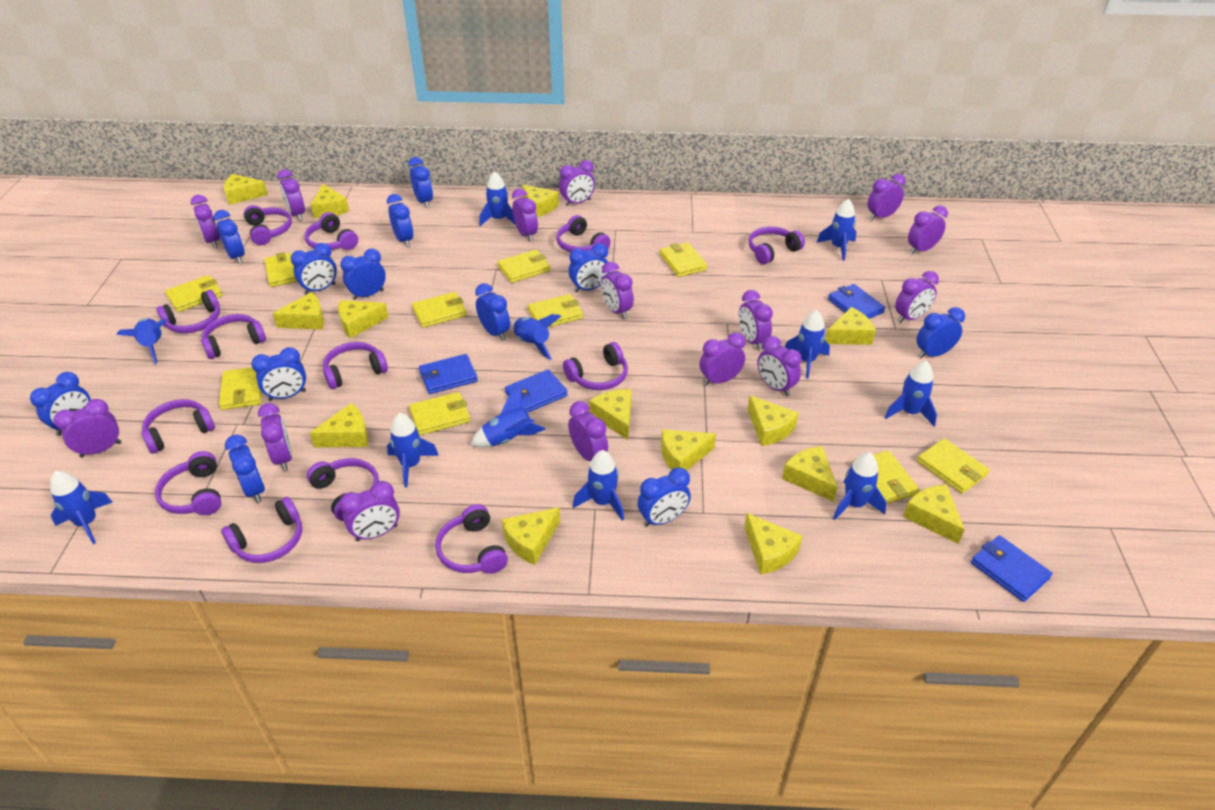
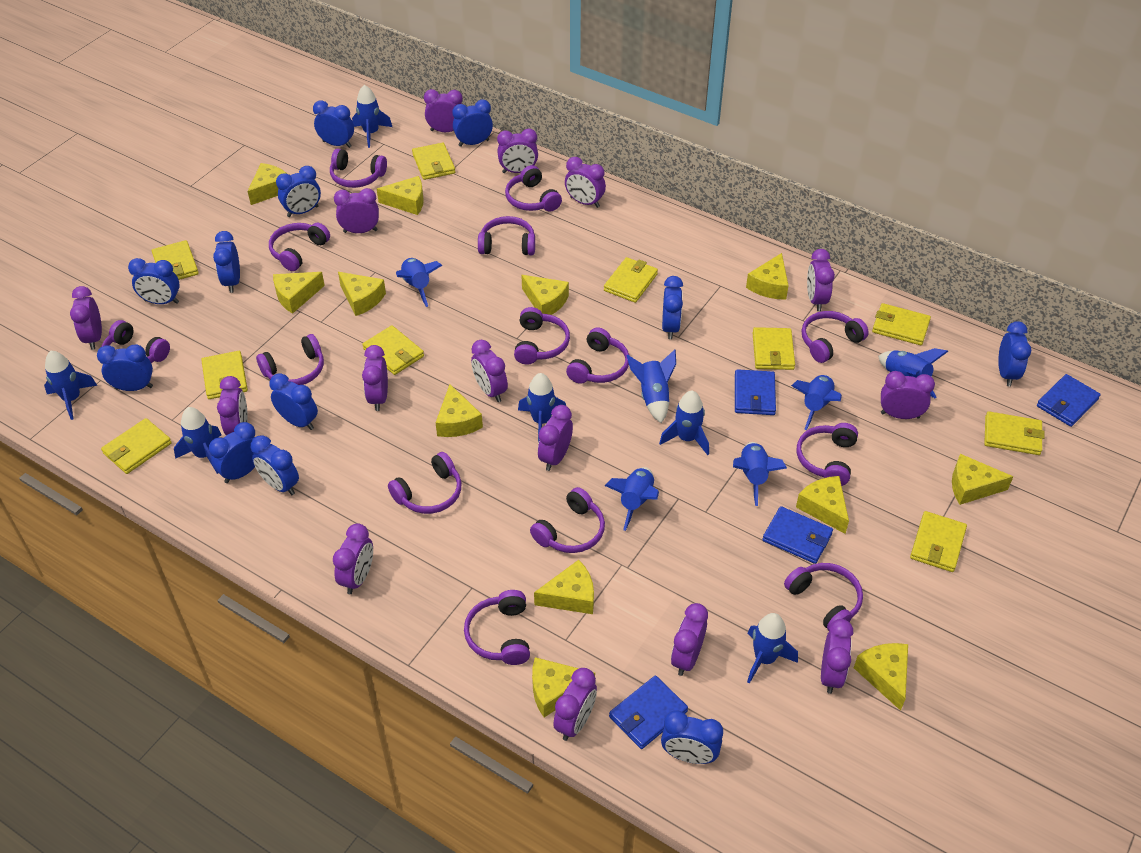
blue rocket: [50,471,112,544] [117,318,166,364] [387,413,439,487] [471,387,545,448] [479,171,516,226] [512,314,561,360] [573,450,624,521] [785,310,830,379] [816,199,856,261] [833,452,887,520] [884,361,937,426] = 11 -> [44,351,98,420] [174,407,222,474] [352,85,392,148] [396,258,443,307] [518,373,566,443] [605,467,659,531] [627,349,676,423] [659,391,709,455] [733,442,787,506] [747,613,798,683] [791,375,842,430] [878,348,948,398] = 12
purple headphones: [141,399,215,454] [155,451,221,515] [156,290,220,333] [201,314,266,359] [221,497,302,563] [244,205,292,245] [304,212,358,250] [307,458,379,521] [323,342,388,389] [435,504,508,574] [556,215,610,252] [563,342,628,390] [749,227,805,264] = 13 -> [101,320,170,363] [256,334,324,385] [269,223,330,271] [330,149,387,188] [388,452,462,514] [464,590,530,665] [478,216,535,255] [505,165,562,212] [514,307,570,365] [530,487,605,553] [566,328,629,384] [784,563,863,631] [797,423,858,486] [802,311,869,363] = 14
yellow cheese: [224,174,268,205] [272,292,324,330] [310,403,368,447] [311,184,349,218] [338,300,389,338] [501,507,560,565] [522,184,559,217] [589,389,632,440] [661,429,716,471] [744,513,802,575] [747,395,799,446] [782,446,838,502] [825,307,876,345] [903,484,965,544] = 14 -> [248,163,287,205] [273,272,325,314] [338,272,386,316] [377,176,424,215] [436,384,483,437] [521,275,569,315] [532,657,595,717] [534,560,594,614] [746,253,789,300] [796,476,849,534] [854,643,908,711] [952,454,1014,505] = 12

